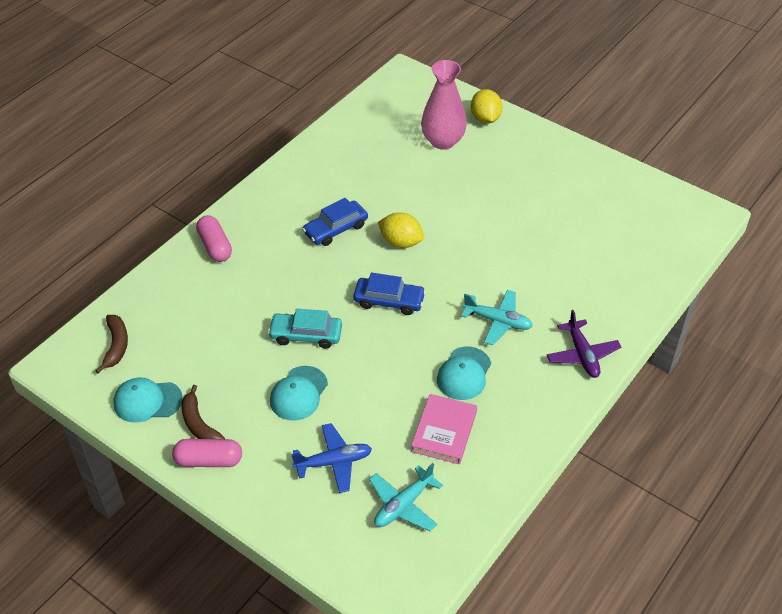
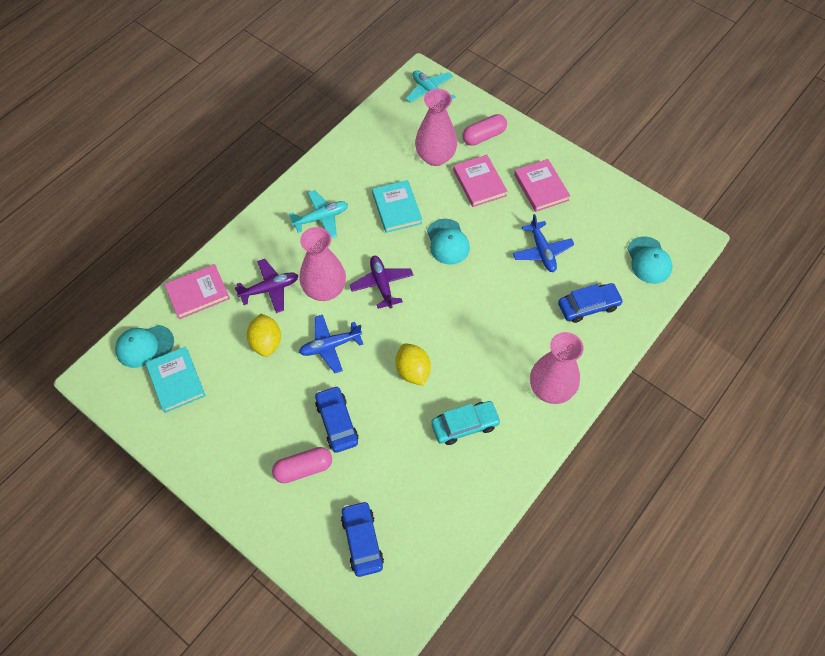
blue car: [302,198,368,246] [353,273,426,315] = 2 -> [315,386,358,453] [341,501,384,577] [558,283,623,323] = 3
blue plane: [291,423,372,493] = 1 -> [299,315,363,373] [513,214,575,272] = 2
brown banana: [95,315,128,373] [181,385,225,439] = 2 -> none = 0
pink book: [411,394,477,464] = 1 -> [164,264,230,319] [453,155,508,207] [514,159,570,212] = 3
pink vase: [421,60,467,150] = 1 -> [299,227,346,301] [415,89,457,166] [530,332,584,404] = 3
purple plane: [547,310,621,378] = 1 -> [235,259,299,313] [350,256,413,309] = 2
turquoise book: none = 0 -> [146,346,206,413] [372,180,422,233] = 2

